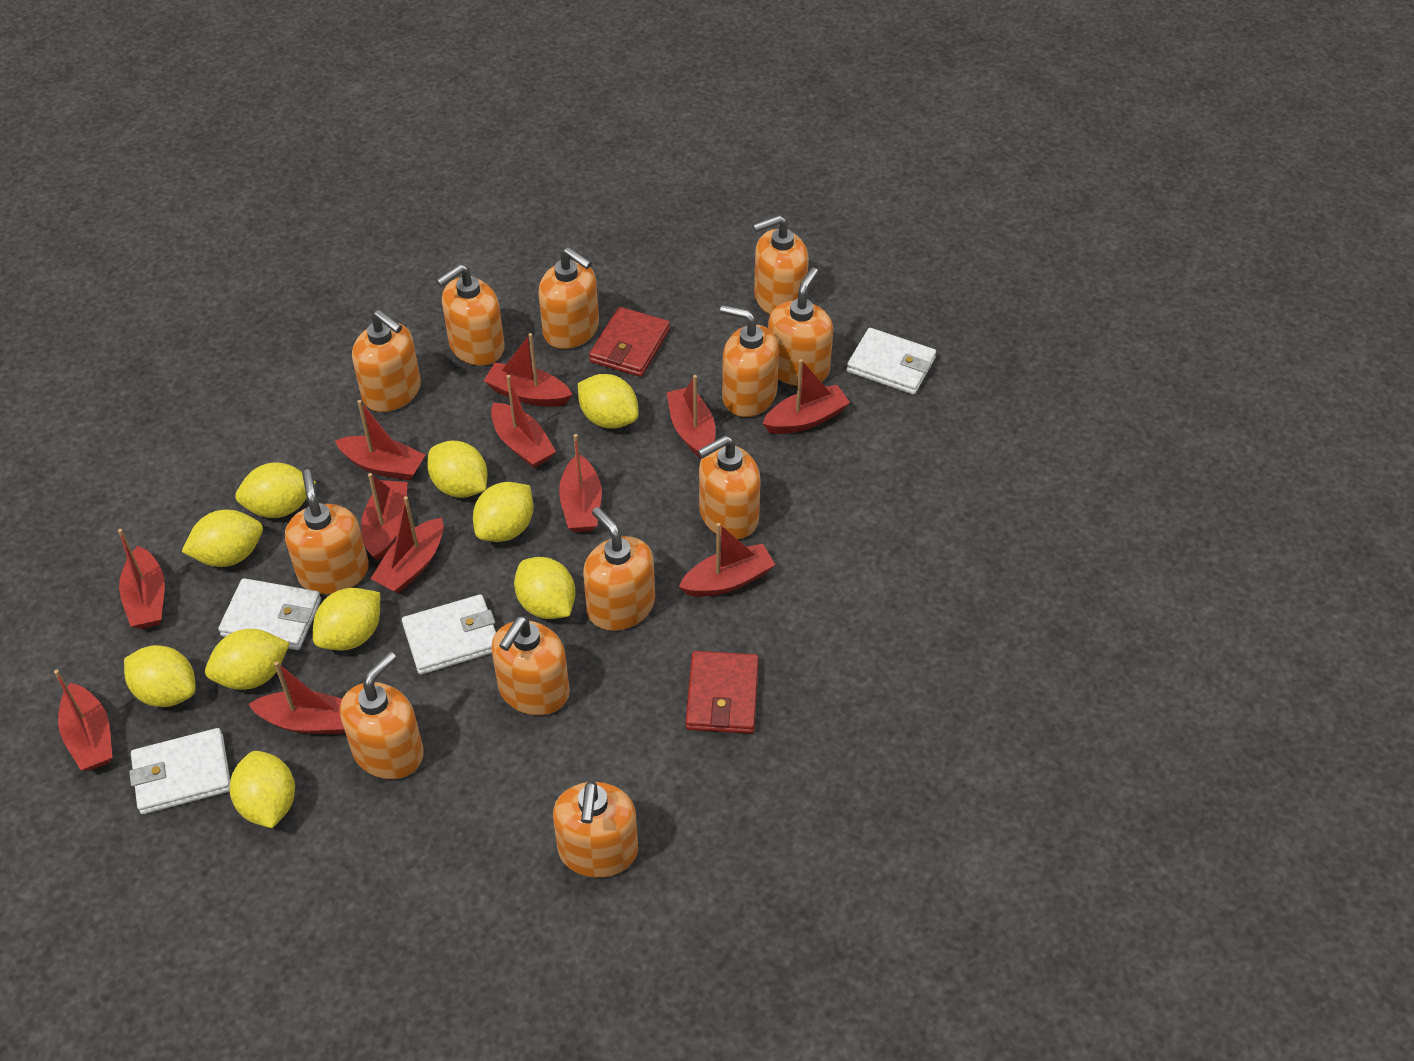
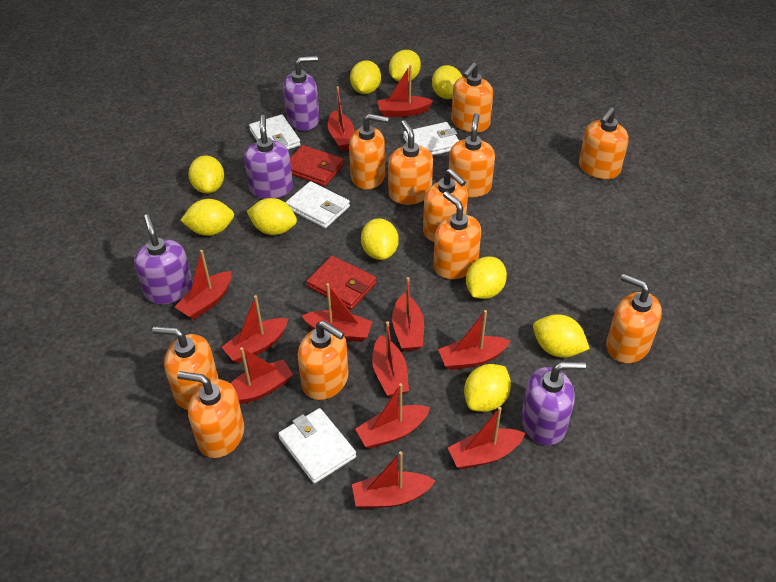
orange soap dispenser: [285,469,369,594] [340,652,424,779] [352,310,421,412] [436,264,505,366] [491,616,570,715] [539,247,599,349] [553,781,638,878] [583,507,655,631] [698,435,761,539] [720,305,779,417] [753,215,809,315] [768,268,833,386] = 12 -> [152,327,219,410] [177,371,244,458] [298,321,349,400] [349,114,389,190] [388,120,433,205] [423,168,468,242] [433,191,481,279] [449,113,495,198] [451,62,493,132] [579,107,629,179] [606,273,662,363] = 11
purple soap dispenser: none = 0 -> [134,214,193,304] [244,115,293,199] [283,56,320,131] [521,362,586,446] = 4

